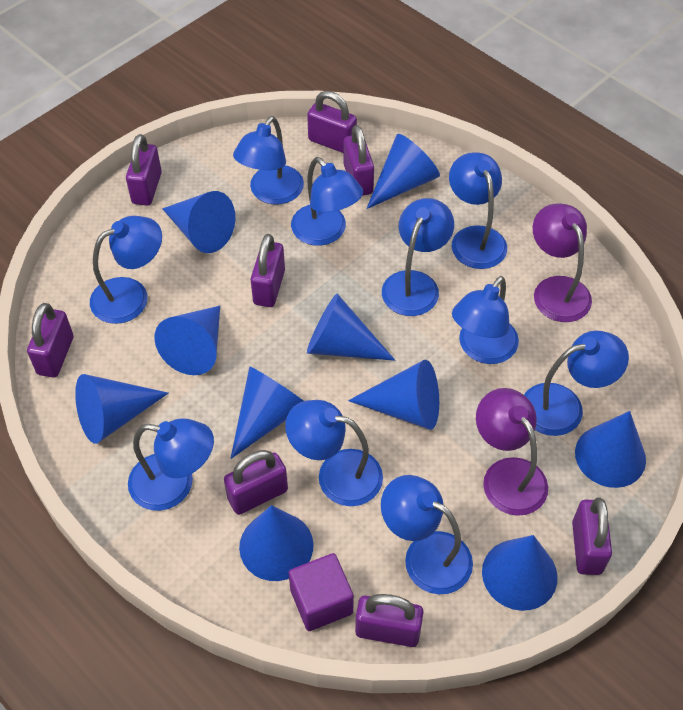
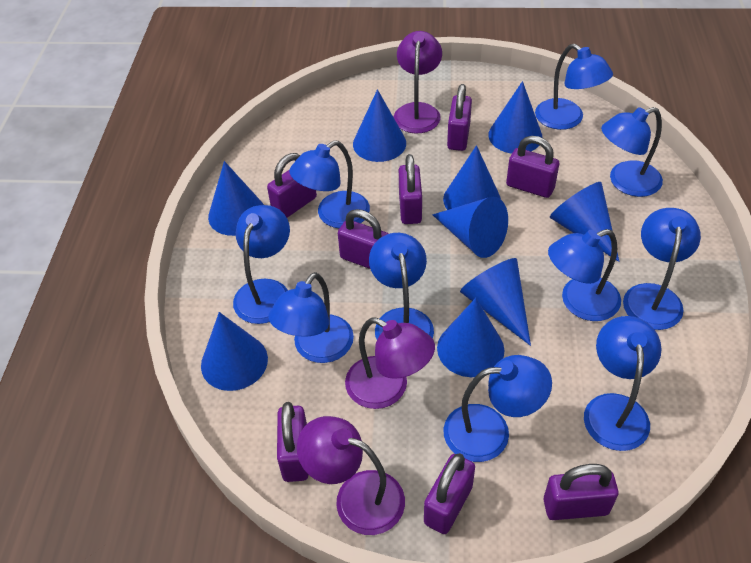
blue cone: [75,374,168,444] [154,306,220,375] [162,191,235,253] [230,367,303,459] [239,505,314,581] [307,293,395,361] [348,360,439,430] [367,134,440,209] [482,535,558,611] [575,411,646,488] = 10 -> [201,312,268,391] [208,161,264,236] [353,89,406,162] [432,197,508,258] [437,298,504,377] [443,145,501,210] [460,258,531,346] [488,81,542,154] [550,182,620,262] = 9
purple cube: [289,553,354,631] = 1 -> none = 0
purple lamp: [476,388,548,516] [533,203,592,322] = 2 -> [297,416,405,535] [345,317,435,409] [394,31,442,133] = 3

